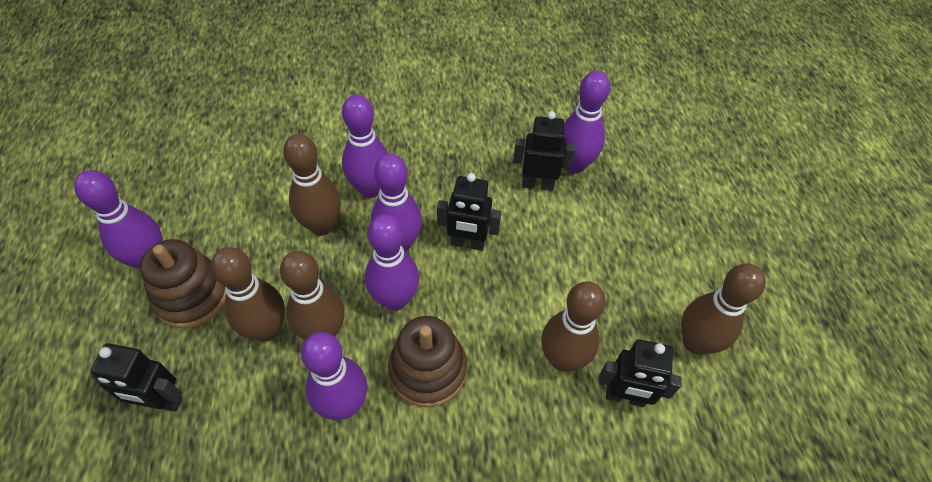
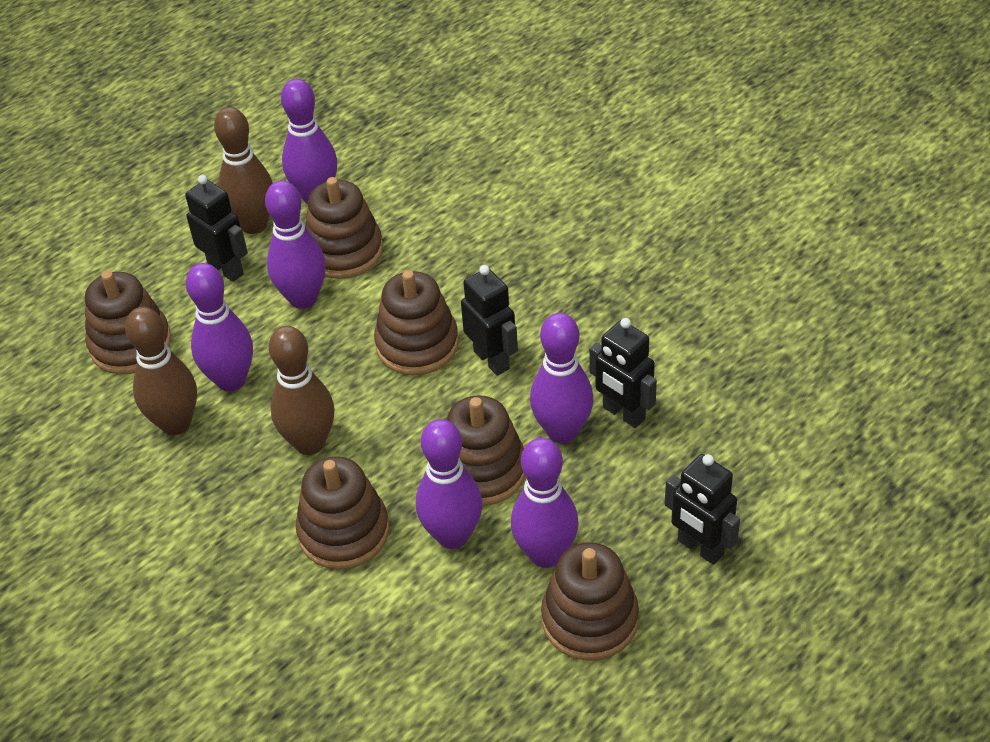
brown bowling pin: [211,247,285,342] [280,251,344,340] [283,134,341,236] [541,281,606,372] [681,264,766,355] = 5 -> [125,307,197,435] [214,107,273,234] [269,326,334,455] = 3
brown stacking toy: [140,239,226,328] [388,316,467,407] = 2 -> [85,271,171,374] [296,457,389,570] [305,177,383,279] [374,270,459,375] [447,395,525,506] [541,542,639,661] = 6

